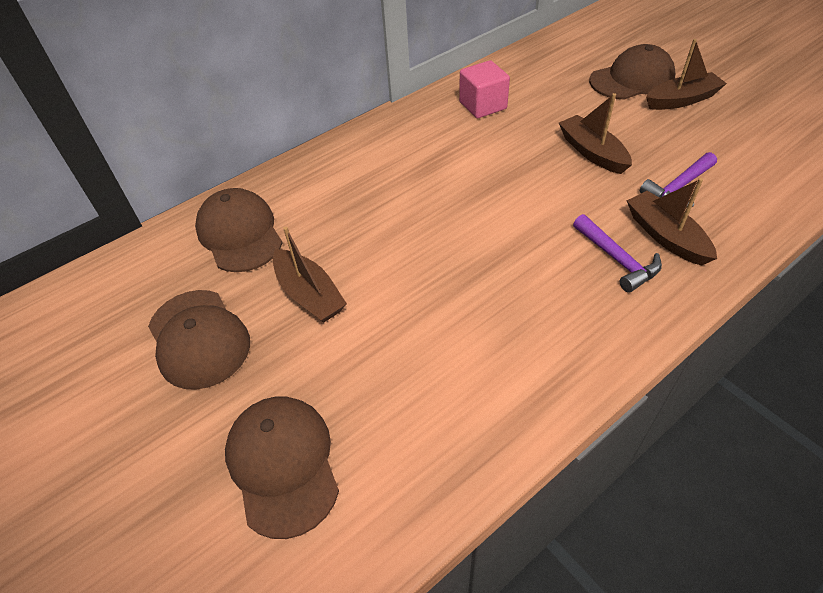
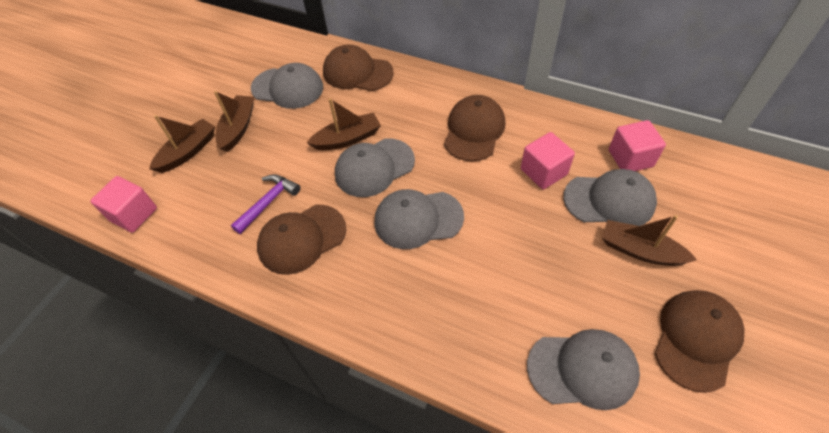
grey cap: none = 0 -> [251,63,323,109] [335,138,415,197] [374,189,464,249] [527,329,640,410] [563,169,657,226] = 5
pink cube: [459,60,510,118] = 1 -> [90,176,157,233] [521,132,575,189] [609,120,666,171] = 3
purple hammer: [573,214,662,293] [640,152,717,208] = 2 -> [231,174,300,234] = 1

